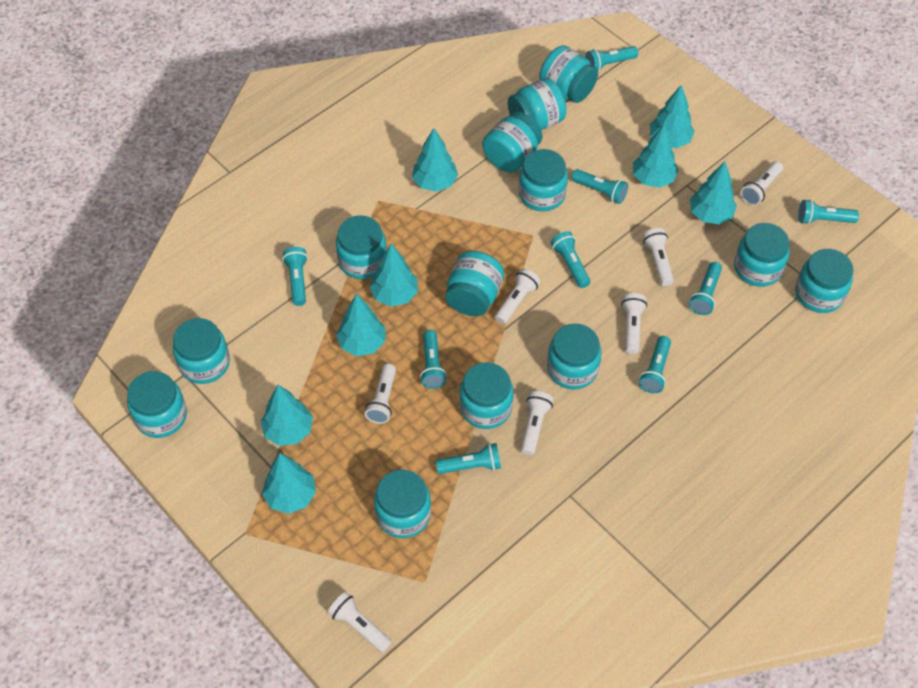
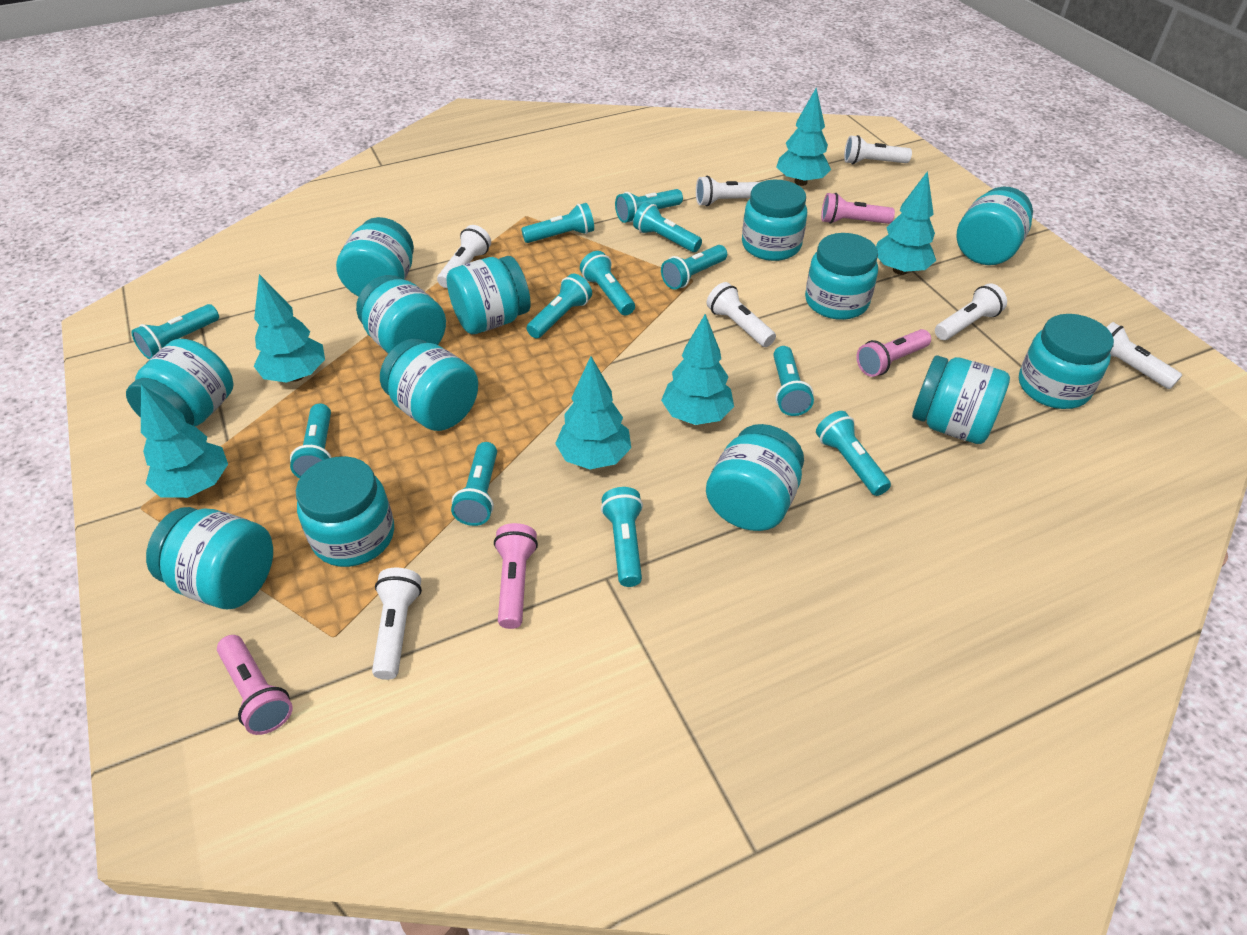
pink flashlight: none = 0 -> [217,635,293,735] [494,523,538,629] [821,193,895,224] [857,329,931,377] = 4
turquoise flashlight: [282,247,308,306] [420,330,447,389] [436,443,501,474] [551,231,591,288] [571,169,628,204] [585,46,638,71] [639,336,671,393] [689,262,722,315] [798,199,859,224] = 9 -> [131,304,219,359] [290,404,332,478] [451,442,497,526] [521,203,594,243] [526,274,592,339] [580,251,635,315] [601,487,643,587] [615,189,683,223] [633,202,702,252] [661,245,727,290] [773,346,814,416] [816,411,891,496] = 12
turquoise tree: [261,385,313,446] [262,453,316,514] [336,293,386,356] [369,244,418,306] [412,128,458,192] [633,124,679,188] [650,85,695,148] [690,161,737,224] = 8 -> [141,384,228,498] [254,274,325,383] [555,356,631,469] [661,314,734,425] [776,88,831,186] [876,171,936,275] = 6

